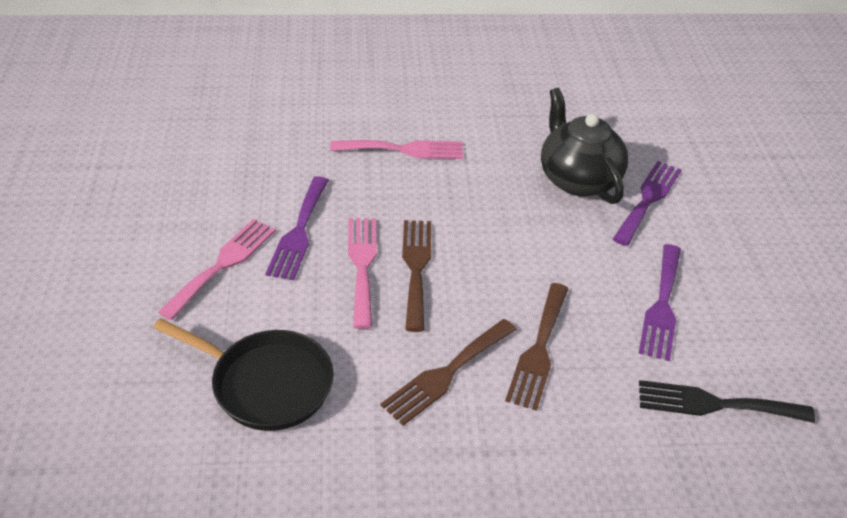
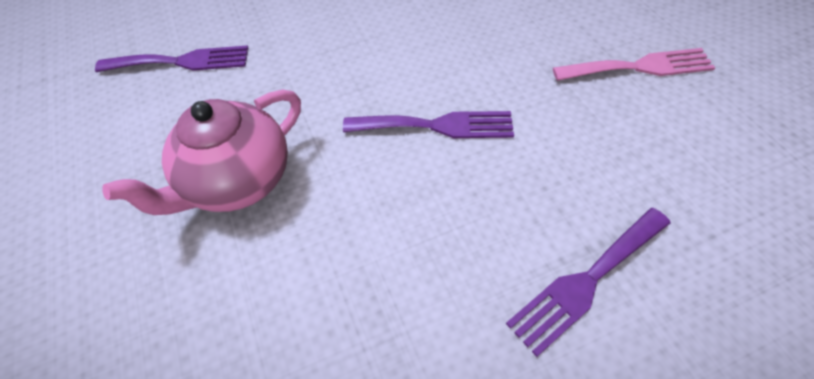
black fork: [639,380,815,423] = 1 -> none = 0
black pan: [153,318,334,431] = 1 -> none = 0
black teapot: [541,88,628,204] = 1 -> none = 0
brown fork: [380,319,517,426] [402,220,431,332] [505,283,569,411] = 3 -> none = 0
pink fork: [158,219,276,320] [330,140,463,159] [348,218,377,329] = 3 -> [553,48,715,81] = 1
pink teapot: none = 0 -> [102,89,301,215] = 1

